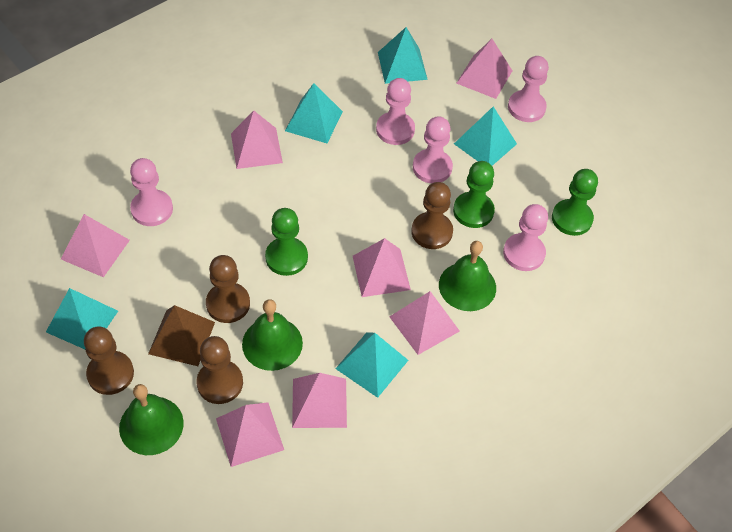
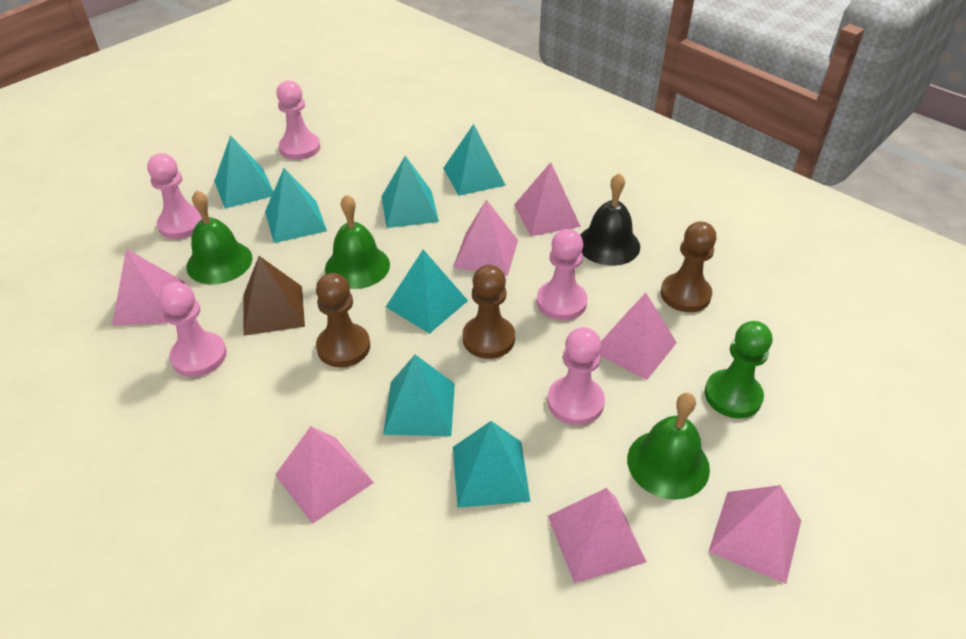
black bell: none = 0 -> [580,173,640,266] = 1
brown pawn: [84,326,134,395] [196,336,243,404] [206,255,250,323] [411,182,453,249] = 4 -> [316,273,370,367] [462,265,515,359] [661,221,716,312] = 3
green pawn: [265,208,308,276] [453,161,495,228] [552,169,598,236] = 3 -> [704,321,772,418] = 1
turquoise pyramid: [46,288,118,349] [285,83,343,143] [335,332,408,398] [378,27,428,84] [454,106,517,166] = 5 -> [214,135,274,209] [265,168,327,243] [381,156,439,228] [383,355,455,436] [386,249,468,334] [443,124,506,196] [453,421,531,508] = 7

